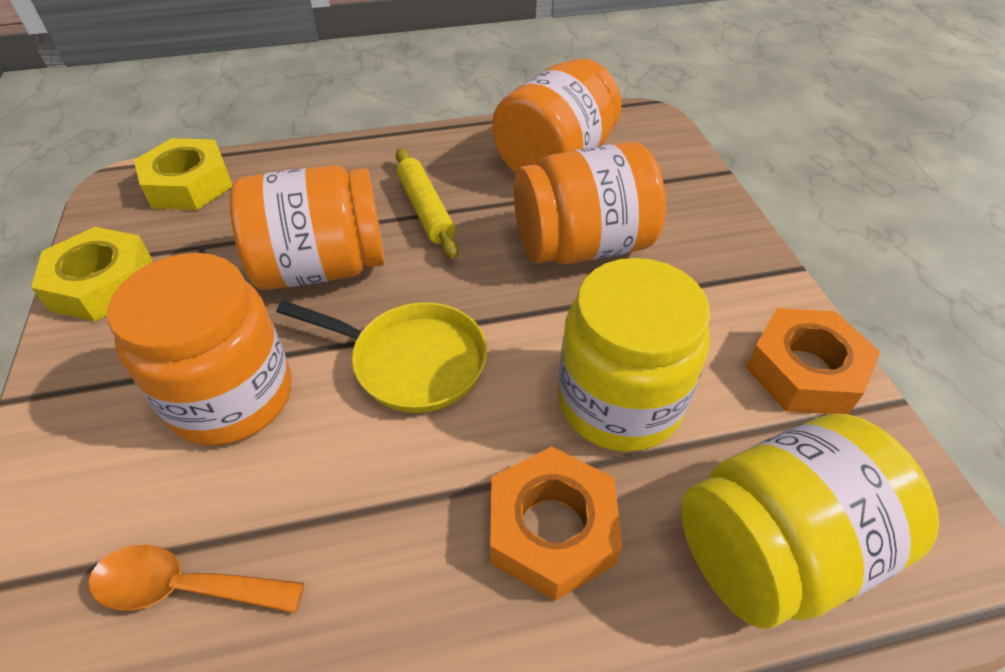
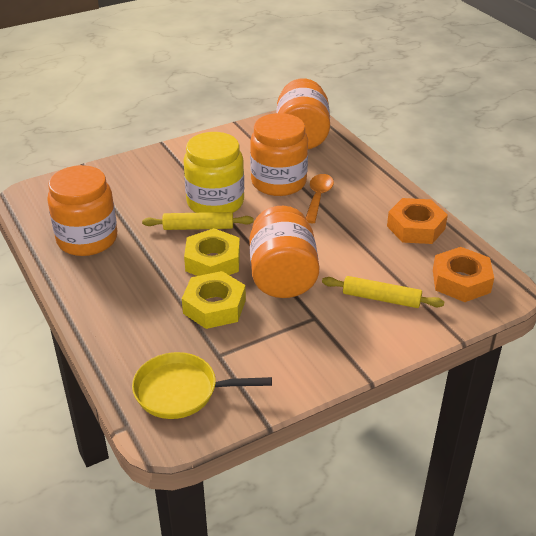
yellow jar: [558,258,710,452] [681,414,939,629] = 2 -> [183,132,244,213] = 1
yellow rolling pin: [396,149,458,259] = 1 -> [142,212,254,230] [322,276,444,308] = 2

